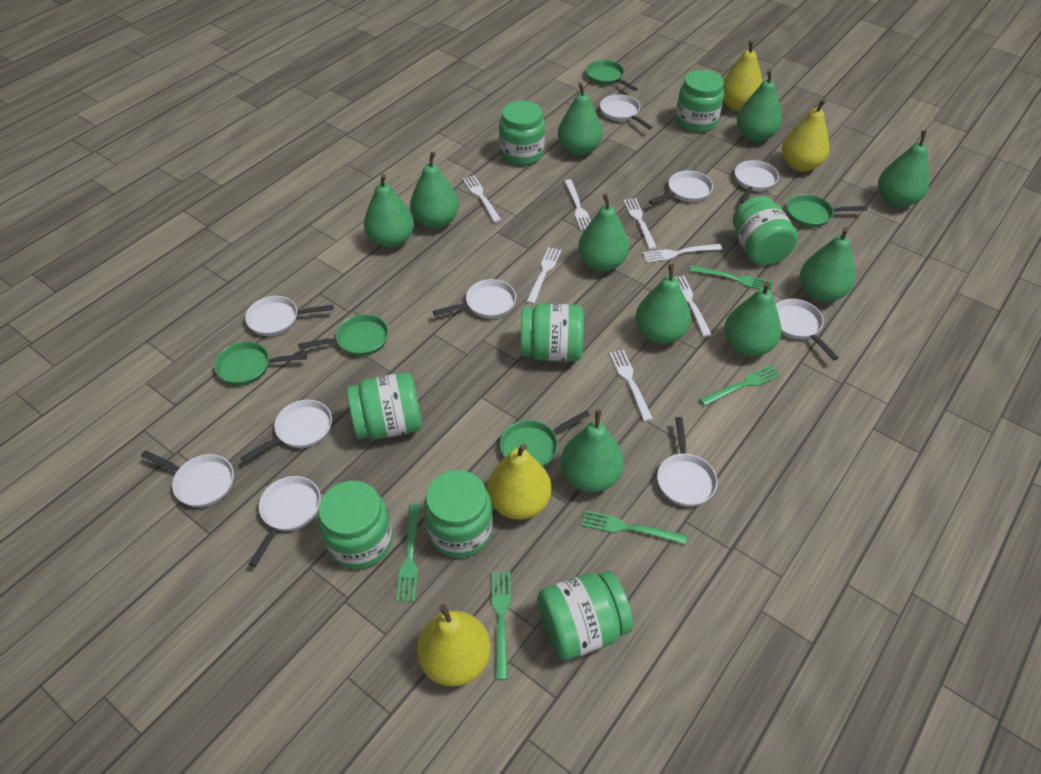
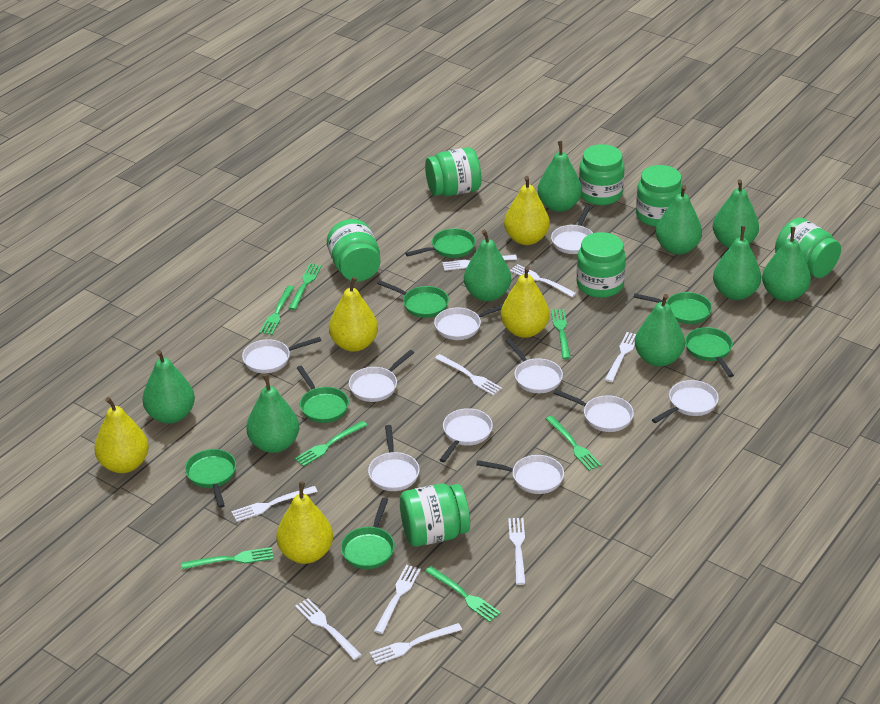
green fork: [396,504,420,602] [492,572,511,680] [582,510,687,545] [690,265,773,291] [699,365,781,406] = 5 -> [181,547,273,569] [260,285,295,335] [288,264,322,310] [294,421,367,467] [425,566,501,622] [546,416,601,471] [551,309,571,359] = 7
green jar: [318,481,393,569] [347,372,422,439] [423,470,493,558] [499,101,545,165] [521,304,584,362] [537,571,633,661] [676,70,724,132] [733,196,798,265] = 8 -> [327,219,380,281] [400,484,470,547] [425,147,481,196] [576,232,626,298] [579,144,625,205] [636,165,683,227] [775,218,841,278] = 7
green pan: [214,342,307,385] [298,314,389,356] [500,410,590,467] [586,60,638,91] [787,194,868,227] = 5 -> [185,449,236,508] [297,366,349,423] [341,498,395,569] [377,280,449,318] [405,229,476,258] [634,292,712,324] [685,327,734,377] = 7
green pear: [364,174,414,248] [410,152,459,229] [558,83,603,156] [561,410,624,492] [578,193,629,271] [636,264,691,344] [724,281,782,357] [737,69,782,142] [800,227,855,302] [878,130,929,207] = 10 -> [142,350,195,424] [246,374,299,453] [464,230,511,302] [538,141,582,212] [635,294,685,367] [656,185,702,255] [713,180,759,248] [713,226,761,300] [762,227,811,301] = 9
white fork: [463,176,501,222] [526,247,561,304] [564,179,591,230] [610,350,653,422] [623,198,657,250] [643,244,722,263] [675,275,712,337] = 7 -> [231,486,318,522] [295,598,361,660] [370,623,462,665] [374,565,421,634] [435,354,502,395] [442,255,517,271] [508,518,526,585] [510,264,576,297] [605,332,636,382] = 9
yellow pear: [417,604,491,686] [487,443,551,520] [723,40,763,111] [782,99,829,172] = 4 -> [94,397,149,473] [276,482,333,564] [329,277,378,352] [501,266,550,338] [504,176,550,245] = 5

